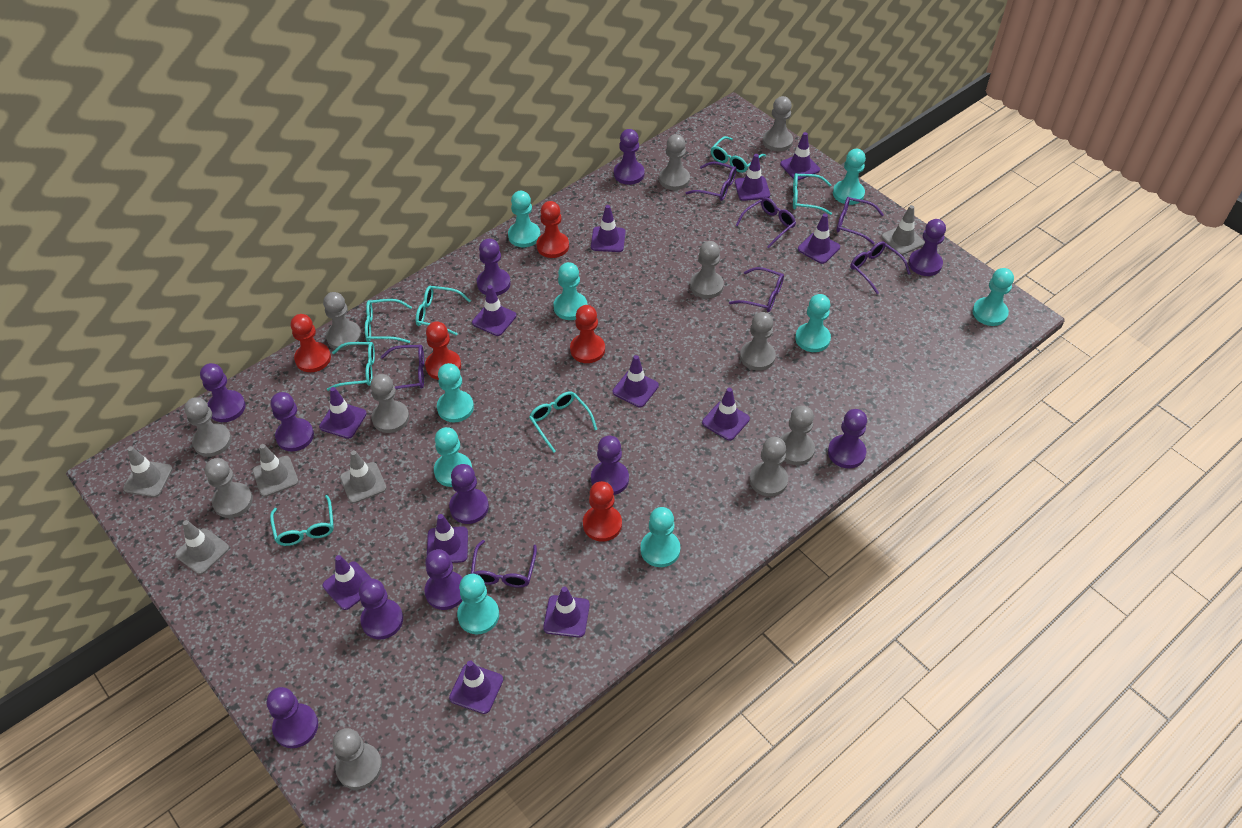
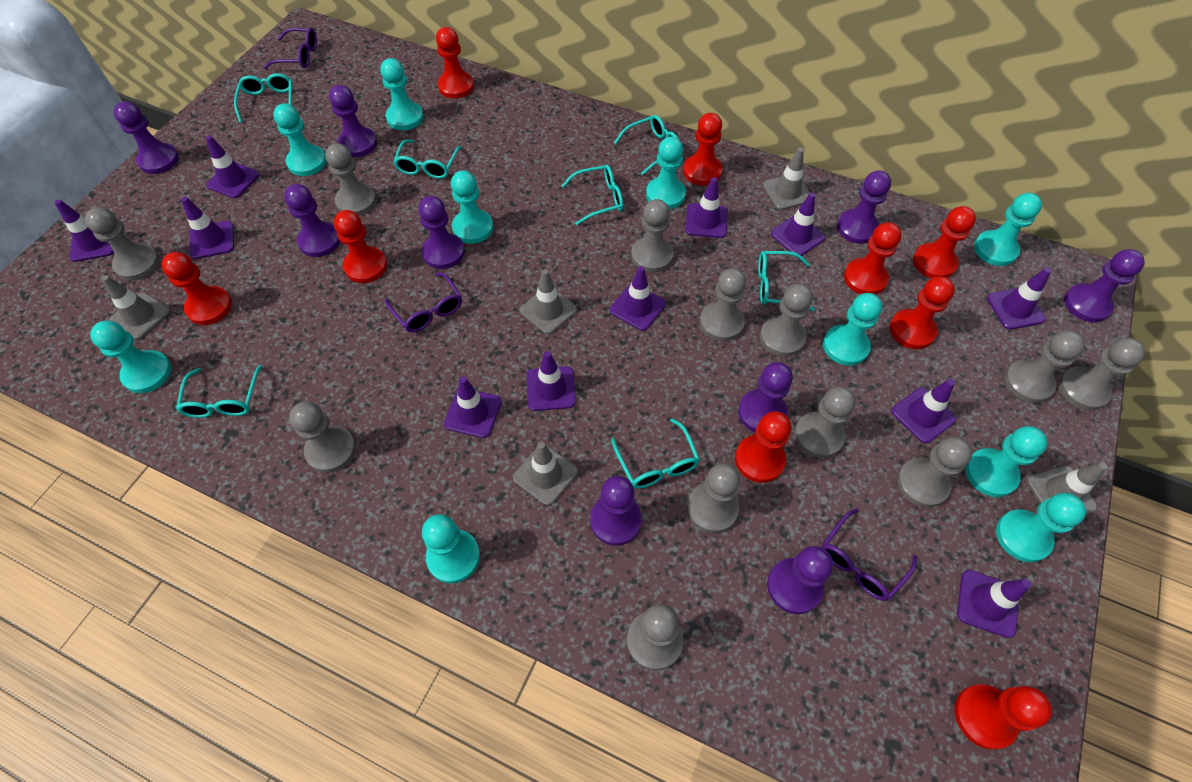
grey pawn: [184,397,232,457] [205,458,253,518] [323,292,362,350] [332,728,382,790] [370,374,409,433] [659,134,690,190] [690,241,724,299] [740,312,776,371] [750,437,788,497] [763,96,793,151] [780,405,815,465] = 11 -> [85,207,160,281] [289,401,356,473] [325,143,376,216] [627,604,683,670] [631,199,673,272] [687,463,741,533] [700,268,747,341] [760,284,813,357] [794,386,856,458] [897,437,972,507] [1004,331,1085,403] [1059,338,1145,410] = 12
purple glasses: [381,345,424,389] [471,540,537,588] [686,162,736,201] [729,267,784,312] [735,197,796,248] [836,197,884,245] [850,241,911,294] = 7 -> [263,28,317,69] [385,273,462,332] [822,508,917,601] = 3
purple pawn: [200,363,246,422] [267,687,318,748] [271,392,314,451] [359,579,403,639] [424,549,462,610] [449,464,489,524] [477,238,511,296] [591,436,629,495] [614,129,645,185] [828,409,867,468] [909,219,946,276] = 11 -> [113,101,179,174] [284,184,340,257] [329,85,377,157] [418,196,465,269] [590,476,642,546] [738,362,793,432] [767,546,833,614] [837,170,891,244] [1064,249,1145,322] = 9
purple traffic cone: [319,387,367,439] [323,555,372,610] [427,514,468,563] [449,660,503,714] [472,285,516,336] [543,586,590,637] [591,205,626,252] [613,355,659,407] [702,388,750,441] [735,154,770,201] [780,132,820,180] [798,213,840,264] = 12 -> [55,200,114,262] [181,197,234,259] [206,135,260,198] [444,376,502,438] [527,351,576,411] [610,266,666,331] [685,177,728,238] [771,192,825,256] [891,379,956,443] [957,570,1031,638] [987,268,1051,330] = 11
red pawn: [291,314,331,372] [425,321,461,380] [536,201,569,258] [570,305,605,363] [583,481,622,542] = 5 -> [161,252,232,325] [334,210,387,283] [436,27,474,99] [683,113,723,186] [735,411,791,483] [844,222,902,295] [890,276,955,349] [913,206,976,278] [955,684,1052,749] = 9
turquoise pawn: [434,427,472,487] [437,363,474,422] [457,574,499,634] [508,191,540,247] [553,262,587,320] [640,507,680,567] [795,294,831,352] [833,149,866,205] [973,268,1014,326] = 9 -> [90,321,171,393] [273,103,326,176] [380,58,424,130] [422,514,480,583] [451,170,493,244] [646,136,686,209] [823,293,882,366] [965,426,1048,497] [974,193,1042,266] [996,493,1086,562] = 10

